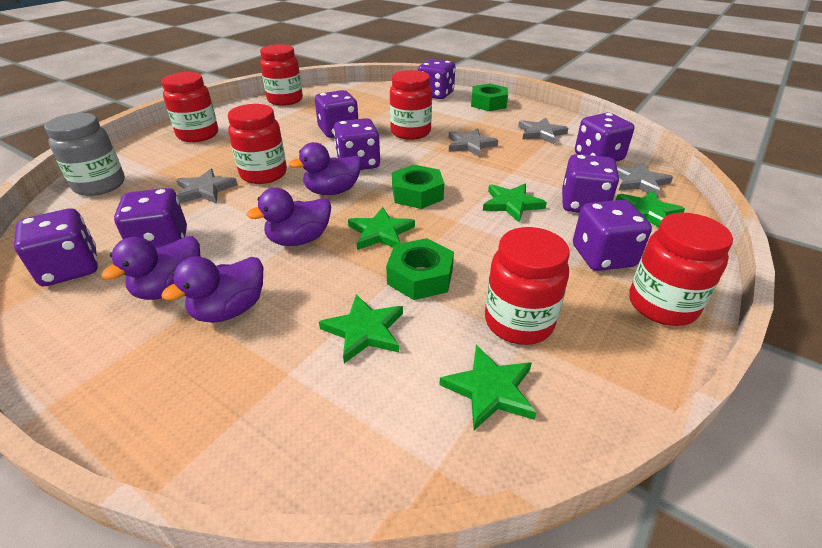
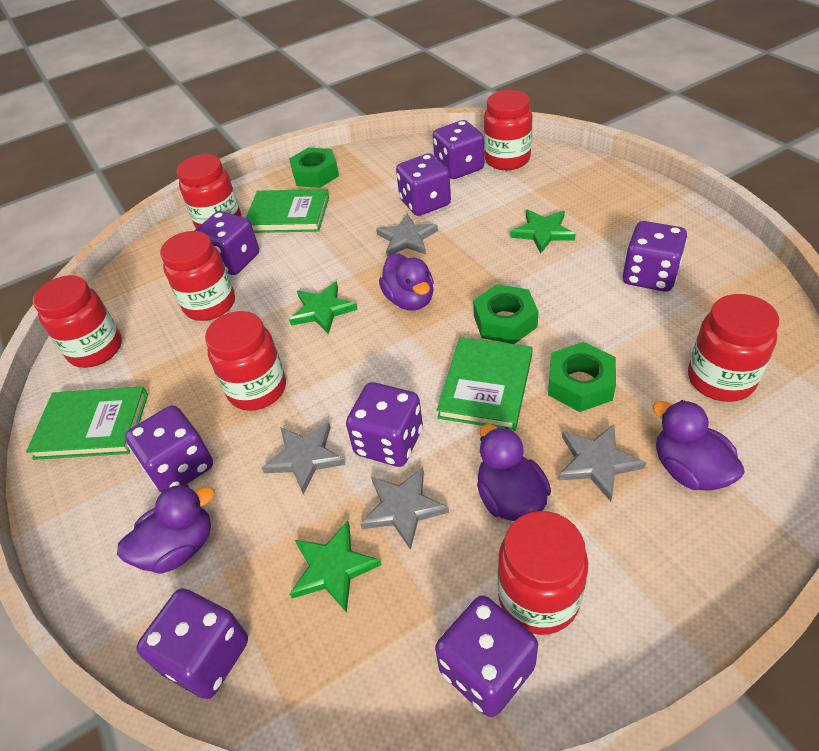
green book: none = 0 -> [26,386,148,460] [246,189,329,233] [437,337,532,431] = 3
green star: [319,294,403,363] [348,207,415,250] [439,345,537,430] [483,184,547,222] [616,190,685,227] = 5 -> [289,282,358,334] [290,521,381,613] [510,209,576,253] = 3
grey jar: [44,113,125,196] = 1 -> none = 0
red jar: [161,72,218,142] [228,104,287,184] [260,44,303,106] [390,70,432,140] [485,227,569,345] [629,213,733,326] = 6 -> [33,275,122,368] [160,231,235,321] [177,154,241,229] [205,311,286,411] [484,90,532,170] [497,511,588,635] [688,294,779,402] = 7

